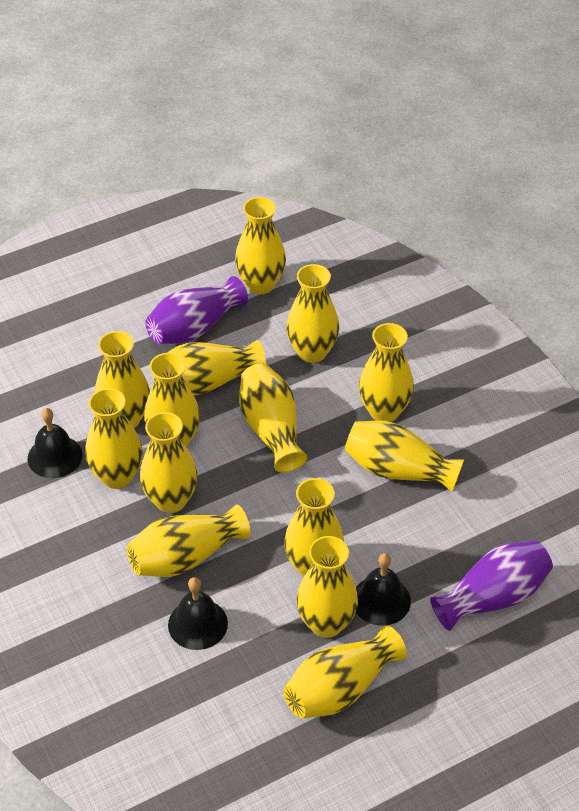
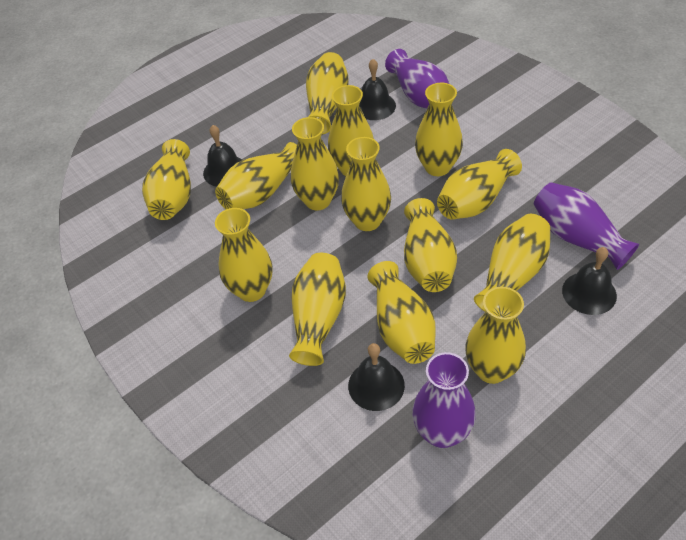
black bell: [28,408,82,478] [168,577,228,650] [356,553,411,626] = 3 -> [203,125,242,187] [348,343,405,411] [359,59,396,120] [562,247,617,315] = 4
purple vase: [145,276,248,344] [430,540,553,631] = 2 -> [385,49,449,108] [412,352,476,448] [534,182,639,270] = 3

